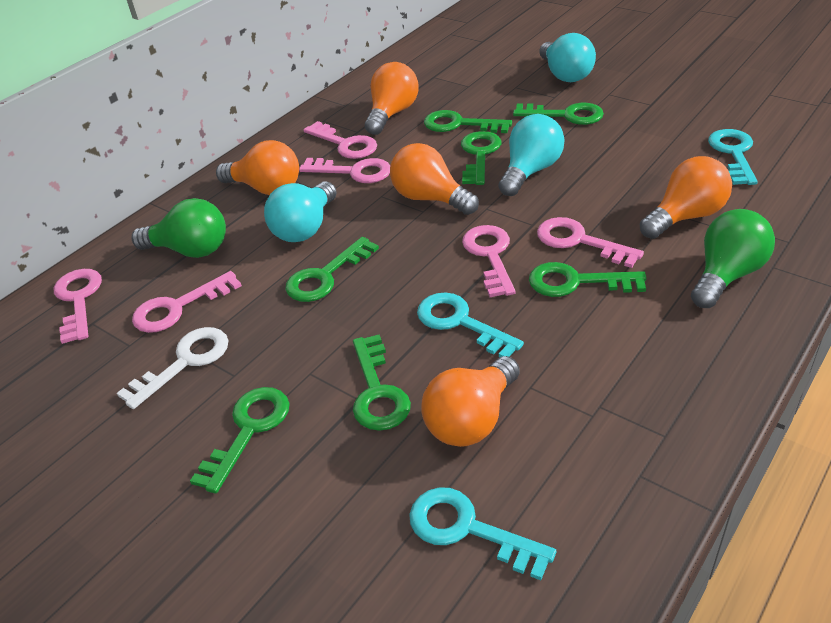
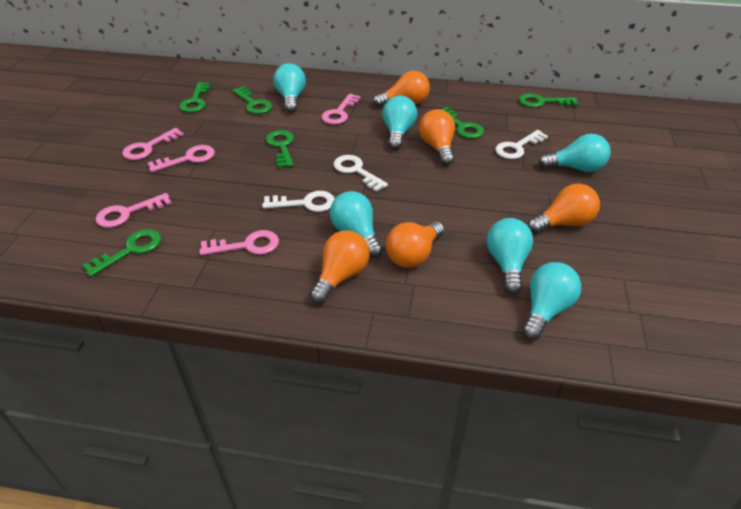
green key: [190,387,290,494] [285,237,379,302] [353,334,411,431] [424,110,512,133] [461,131,501,185] [513,103,604,125] [529,262,646,297] = 7 -> [82,229,161,277] [179,82,210,112] [233,86,272,114] [266,130,294,168] [441,107,484,139] [519,93,578,108] = 6
green light bulb: [132,198,226,258] [691,209,775,308] = 2 -> none = 0
pink key: [54,269,102,344] [132,271,242,333] [299,158,390,183] [304,121,377,159] [462,225,516,297] [537,217,644,268] = 6 -> [96,193,172,228] [122,128,184,160] [148,145,215,172] [199,230,279,255] [321,94,361,124] = 5
turquoise key: [409,487,556,580] [417,292,524,357] [708,129,758,185] = 3 -> none = 0
turquoise light bulb: [264,181,337,242] [499,114,564,196] [539,33,596,82] = 3 -> [273,63,306,113] [330,191,383,258] [382,96,417,150] [487,218,533,294] [522,262,581,340] [538,134,611,172] = 6
white key: [117,327,229,409] = 1 -> [262,191,335,212] [333,155,388,192] [495,130,548,159] = 3

